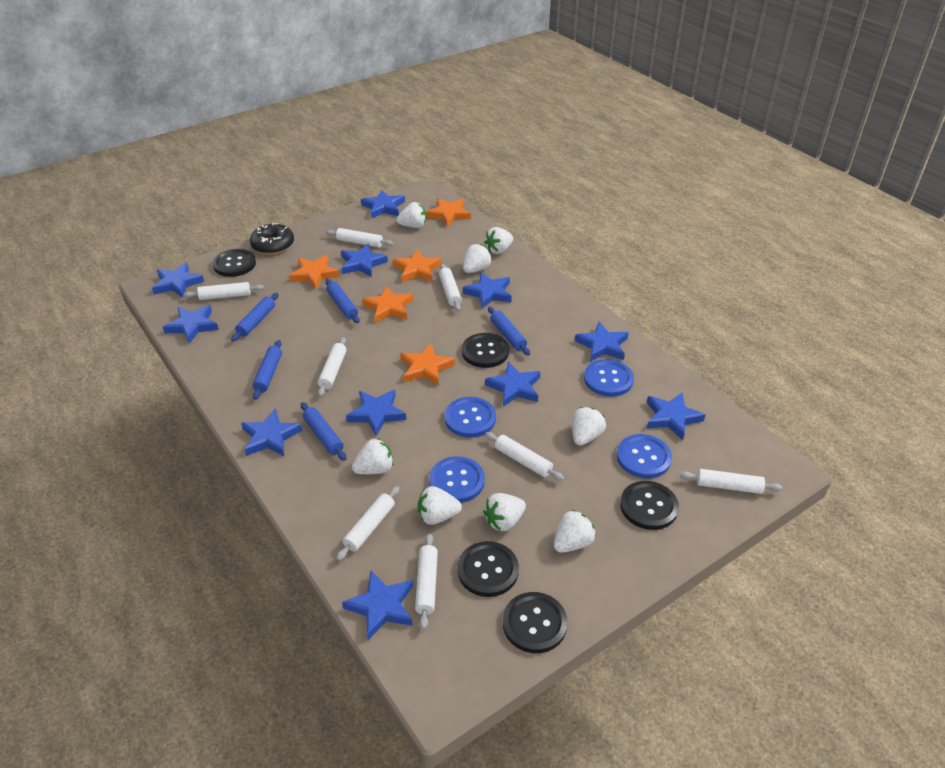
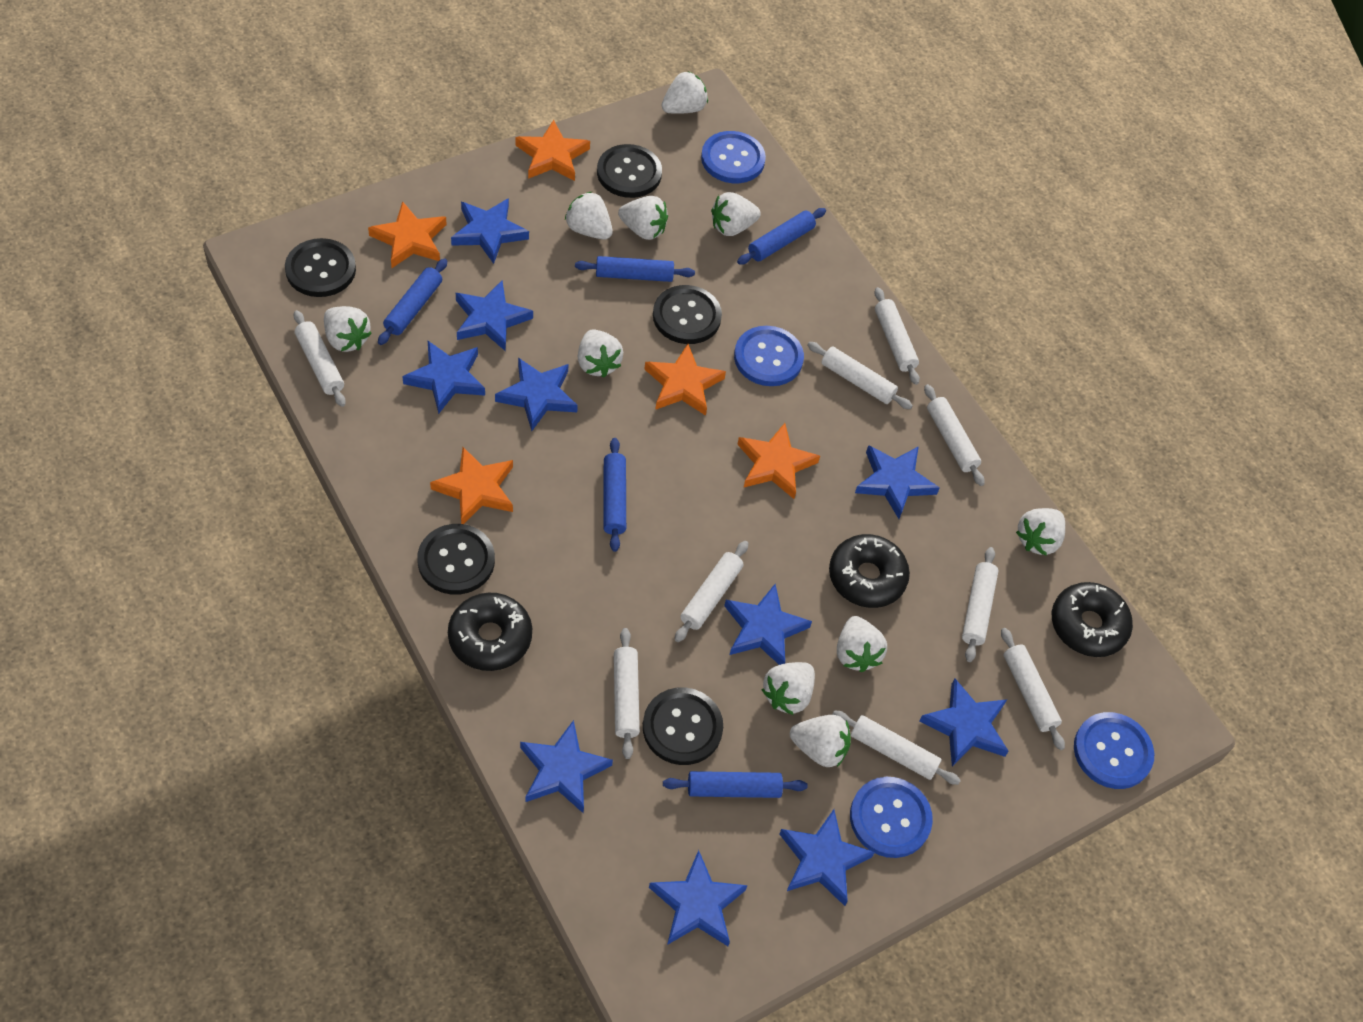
black donut: [250,223,294,254] = 1 -> [448,593,532,671] [829,534,910,608] [1052,582,1133,657] = 3
blue star: [152,263,204,298] [163,305,219,344] [241,408,303,456] [341,244,388,277] [342,571,413,640] [346,390,406,436] [361,190,405,218] [463,272,512,308] [485,362,541,407] [575,322,629,361] [647,392,705,440] = 11 -> [402,341,485,414] [451,198,529,264] [456,281,533,351] [495,357,578,431] [520,720,613,813] [649,850,748,946] [724,584,812,665] [779,809,875,906] [855,445,940,519] [920,678,1009,767] = 10
white rolling pin: [184,282,264,300] [318,337,347,396] [326,228,393,247] [336,486,400,561] [415,533,438,630] [439,264,462,311] [485,432,564,481] [680,469,782,494] = 8 -> [294,310,346,407] [614,628,640,759] [675,541,748,642] [807,342,913,409] [832,710,961,785] [874,287,920,385] [924,384,985,486] [962,547,998,662] [1001,628,1065,750] = 9
white strawberry: [352,438,394,474] [396,202,426,228] [418,486,462,525] [463,244,492,273] [483,493,526,531] [484,227,513,254] [554,510,596,553] [572,407,606,446] = 8 -> [324,306,372,352] [565,191,613,240] [578,330,623,378] [618,196,668,240] [662,71,708,114] [711,192,761,236] [761,662,815,715] [790,715,851,767] [837,616,887,672] [1016,508,1065,556] = 10

